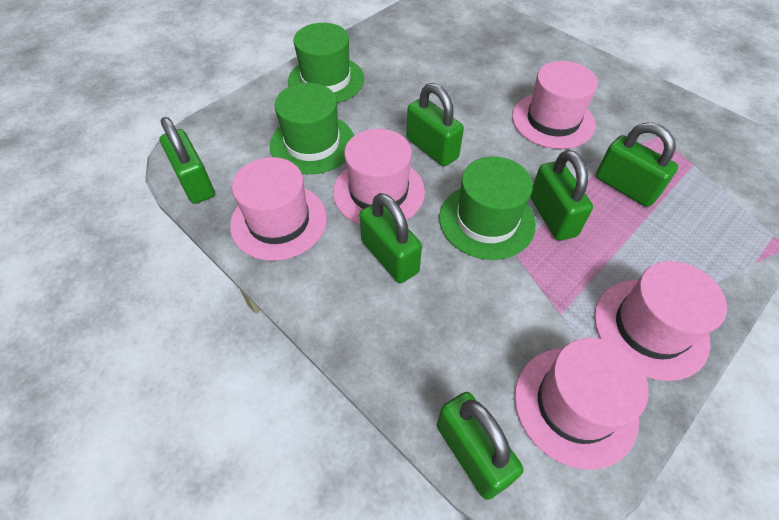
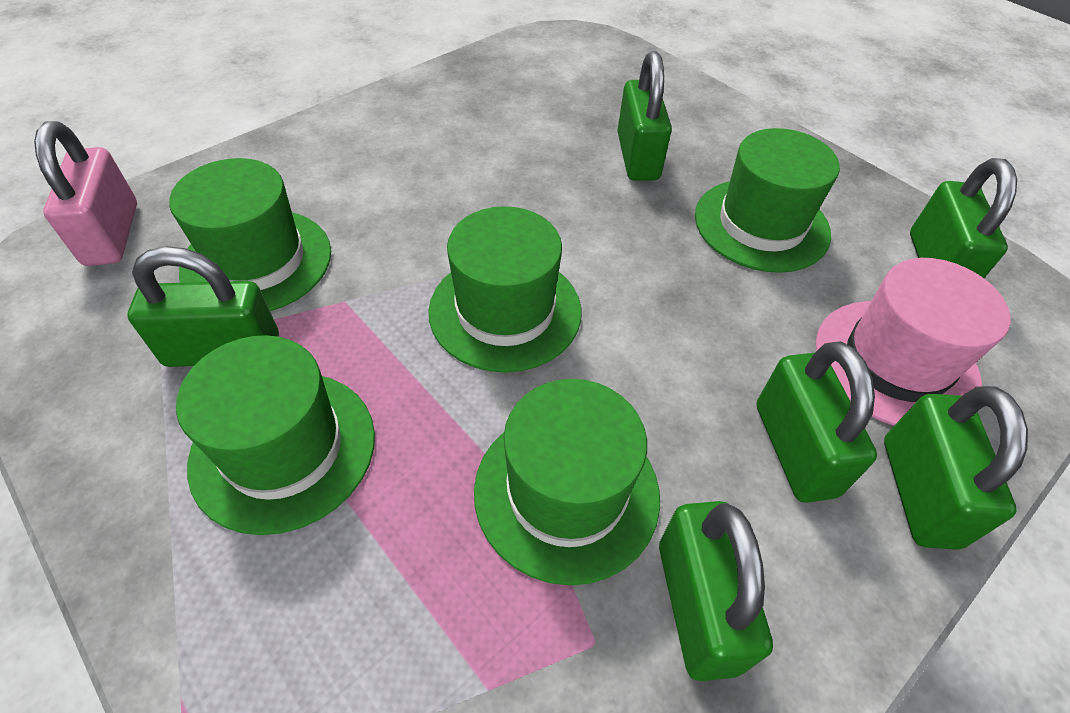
green hat: [270,83,354,174] [288,23,364,103] [439,156,536,260] = 3 -> [169,158,331,311] [176,335,375,535] [428,206,582,373] [474,379,660,585] [695,128,840,273] = 5
pink hat: [230,157,327,261] [333,129,425,224] [512,61,598,149] [515,338,649,470] [594,261,727,381] = 5 -> [816,258,1010,426] = 1
pink padlock: none = 0 -> [34,121,137,266] = 1

